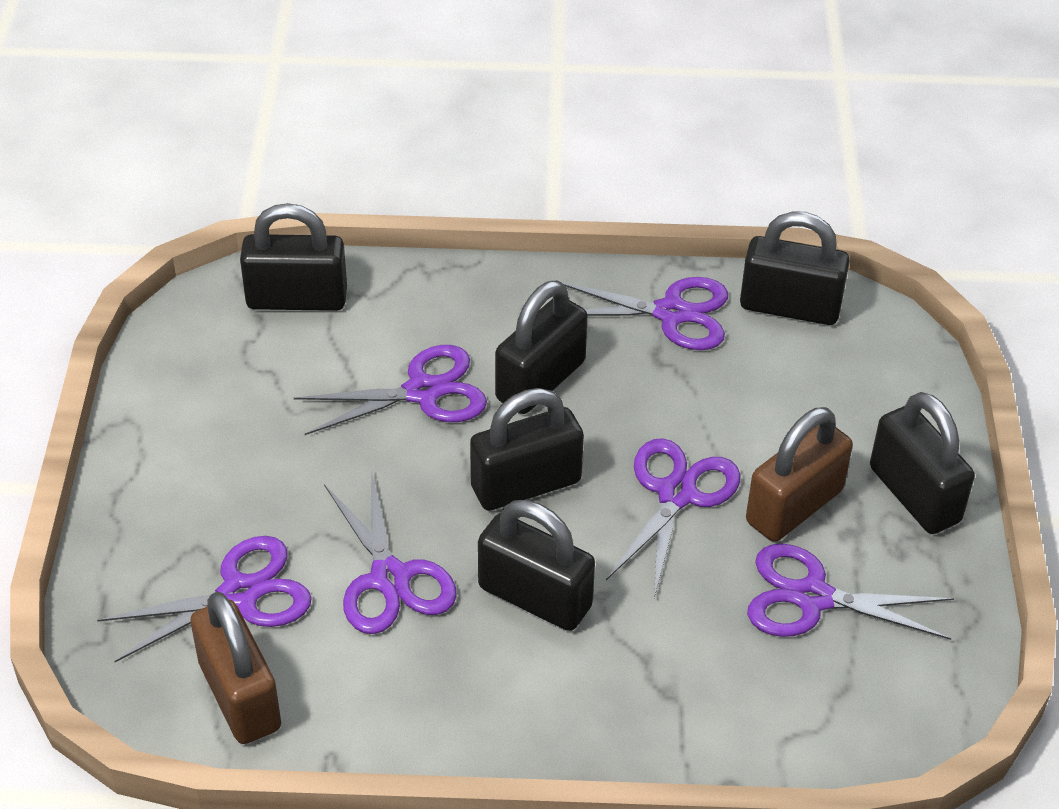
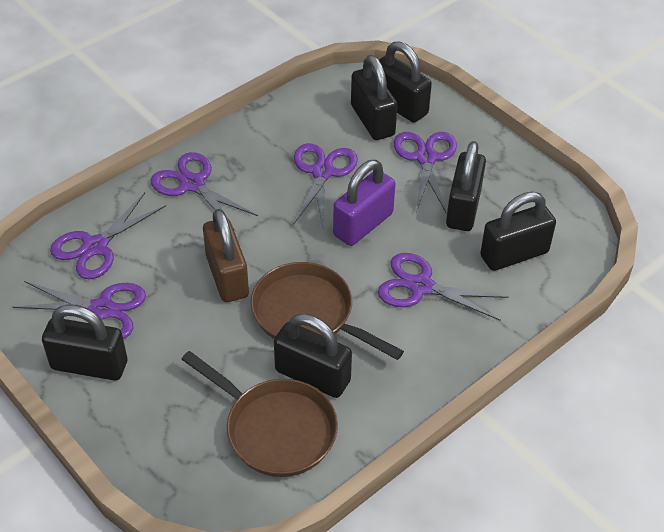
brown padlock: [190,592,281,744] [746,407,853,542] = 2 -> [203,209,249,302] = 1
brown pan: none = 0 -> [181,351,338,477] [250,262,404,360] = 2
purple padlock: none = 0 -> [333,160,396,246] = 1

